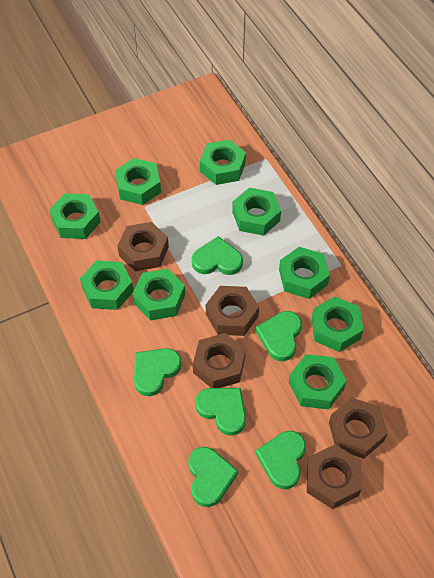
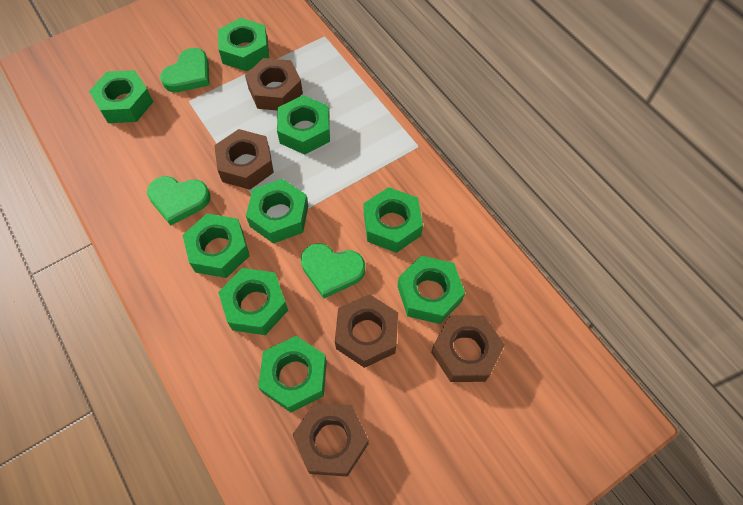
green heart: [134,348,182,396] [188,447,238,507] [192,236,243,275] [195,388,246,436] [255,311,302,361] [255,431,306,489] = 6 -> [147,176,211,226] [160,48,209,92] [301,244,365,299] = 3

